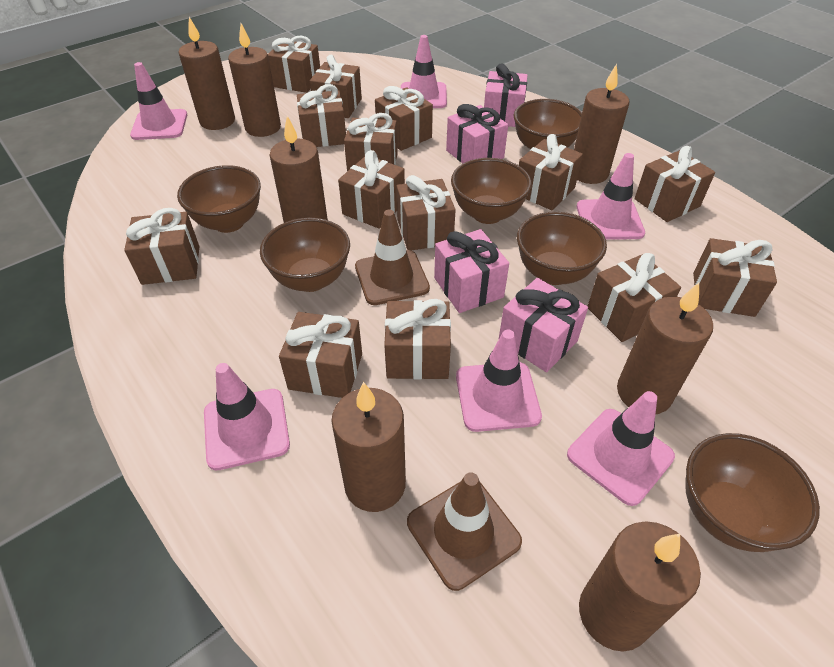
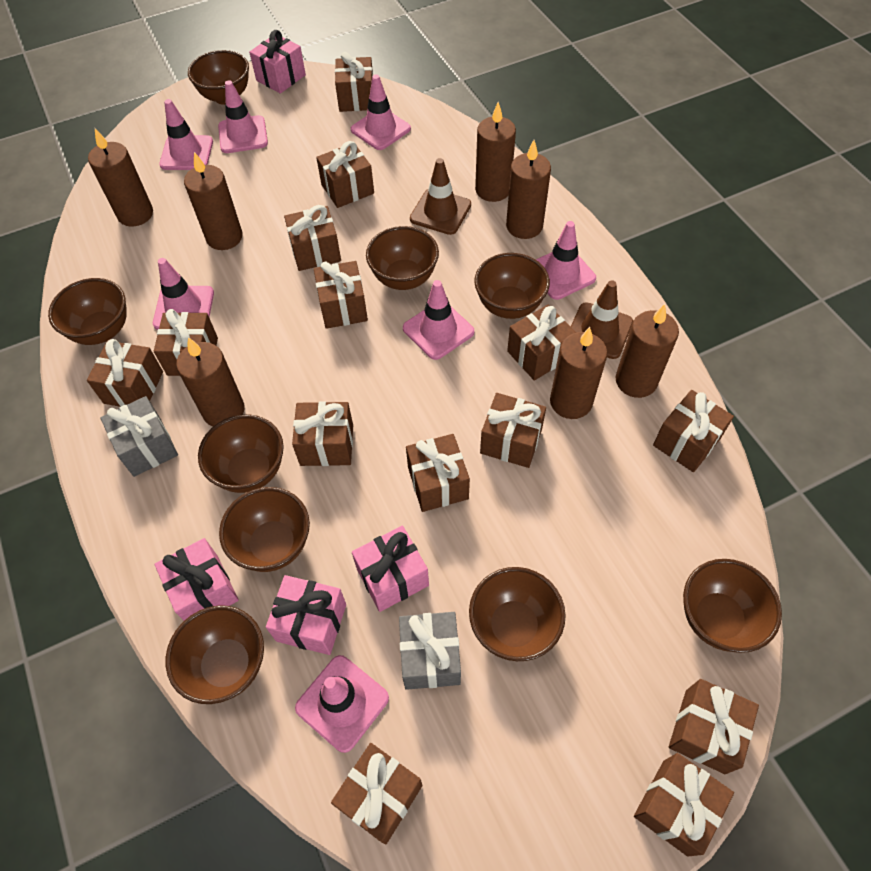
brown bowl: [177,165,261,233] [260,218,350,292] [451,158,532,224] [514,99,582,149] [517,212,607,285] [685,433,820,552] = 6 -> [48,278,127,345] [166,606,264,704] [188,50,249,105] [198,414,284,493] [219,487,310,572] [366,226,439,290] [469,567,566,661] [474,253,550,319] [683,559,782,653] = 9
grey gift: none = 0 -> [100,396,178,477] [399,612,461,690] = 2
pink traffic cone: [130,62,187,140] [204,363,290,471] [401,35,447,108] [456,330,542,432] [567,391,675,506] [577,153,645,240] = 6 -> [153,258,214,330] [159,99,213,170] [218,80,268,153] [295,655,389,753] [351,74,411,150] [403,280,474,360] [536,221,596,300] = 7

